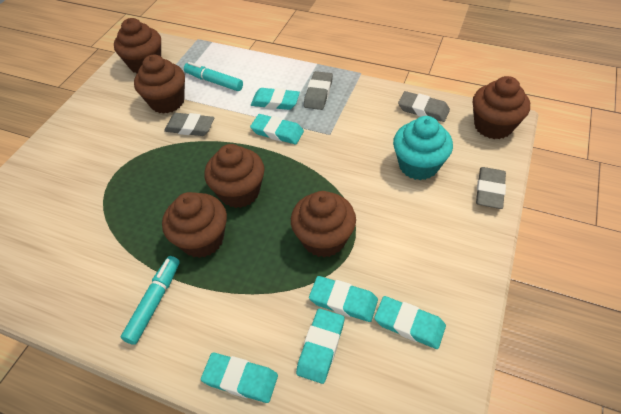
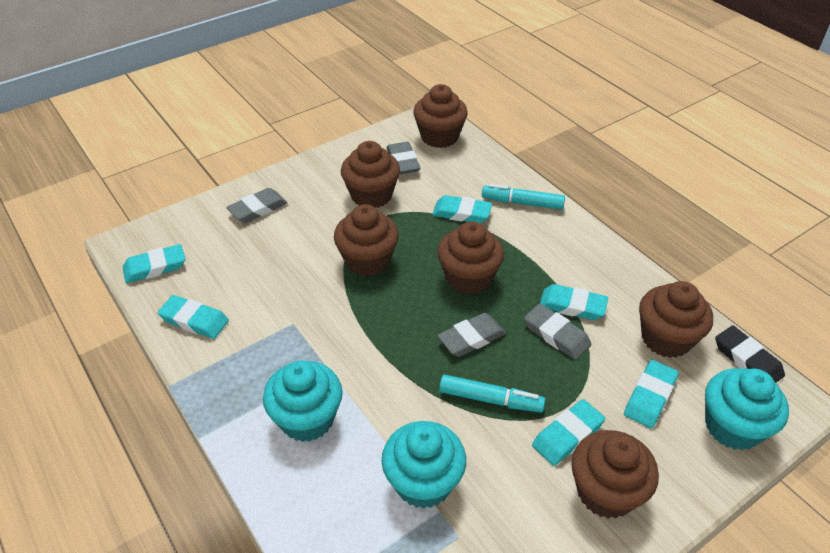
black eraser: none = 0 -> [715,325,785,383] = 1
turquoise cupcake: [393,116,453,180] = 1 -> [263,361,343,442] [382,421,466,509] [705,368,789,450] = 3

